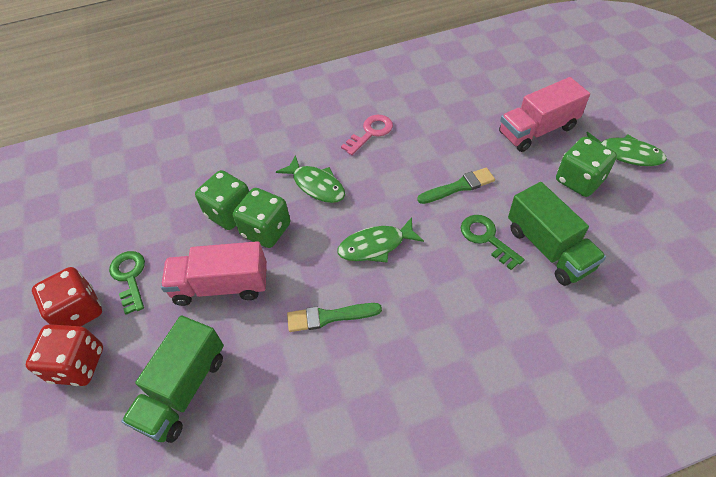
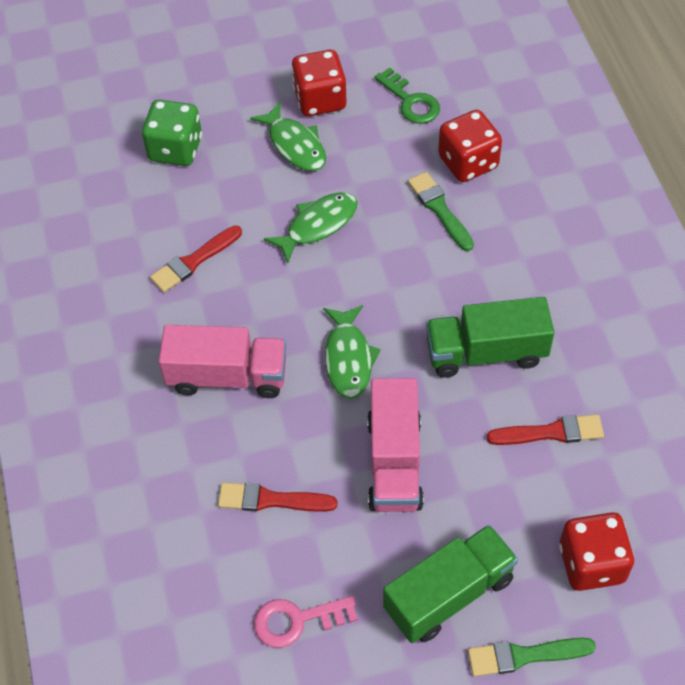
green dice: [195,170,249,230] [233,188,290,248] [556,137,617,197] = 3 -> [142,99,202,166] = 1
green key: [109,251,145,315] [461,215,525,270] = 2 -> [374,67,440,124] = 1
red brush: none = 0 -> [150,226,242,292] [218,482,337,512] [487,414,604,445] = 3
red dice: [26,324,103,386] [32,267,102,326] = 2 -> [291,50,346,116] [438,110,502,182] [559,512,634,591] = 3

